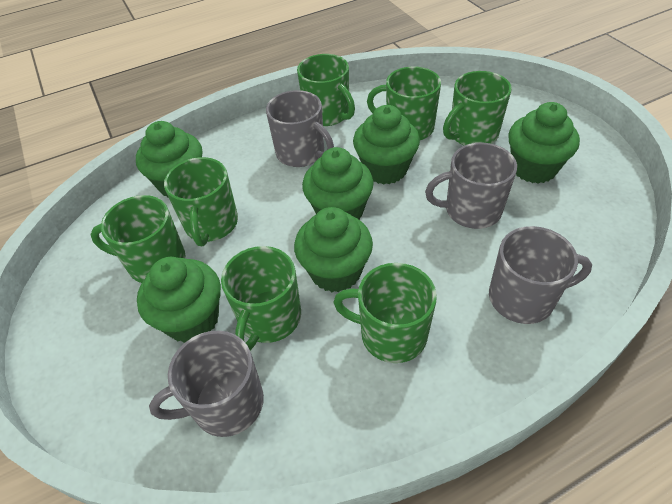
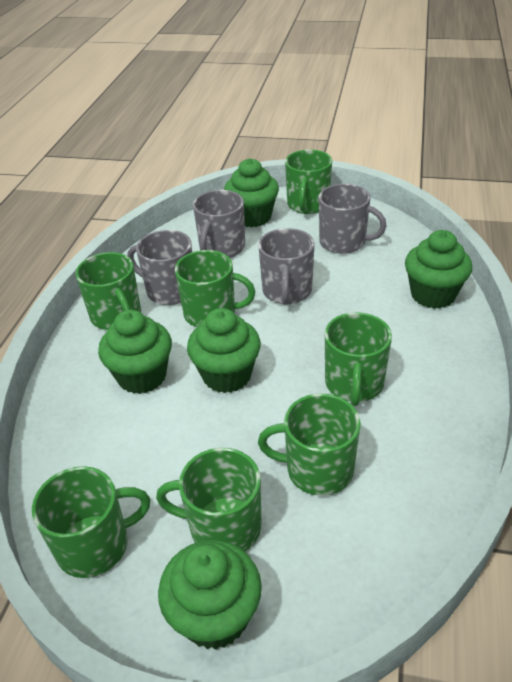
green cupcake: [136,121,202,198] [137,257,221,343] [294,207,373,292] [302,147,374,220] [353,105,420,184] [508,102,580,184] = 6 -> [98,310,172,394] [158,540,262,650] [187,308,261,393] [224,158,279,227] [405,230,472,309] = 5

